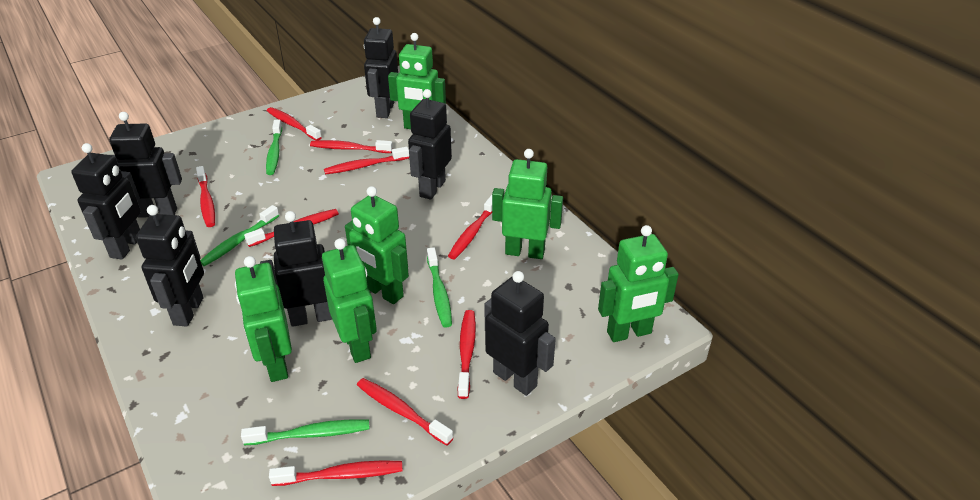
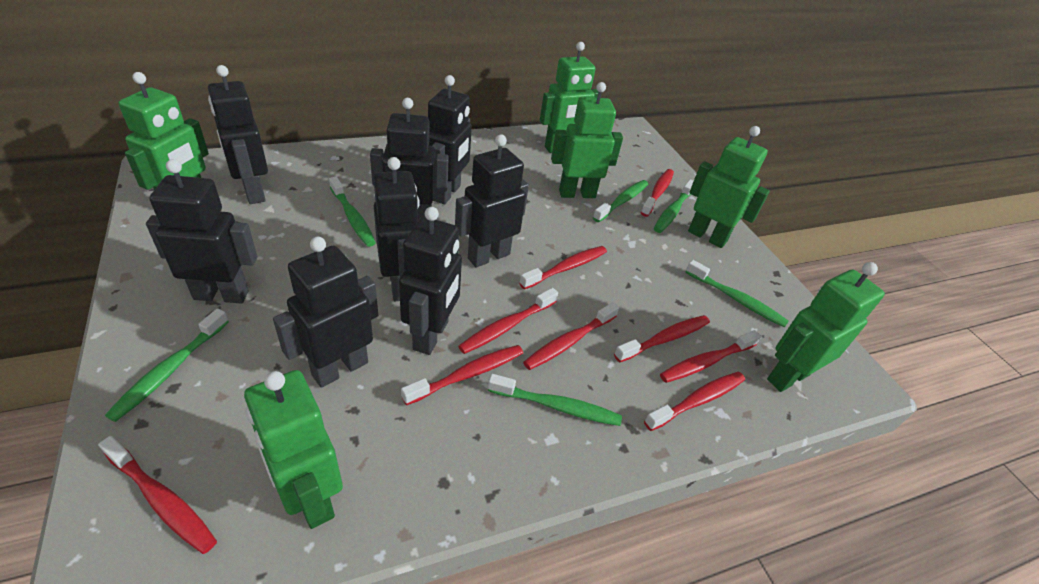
black robot: [71,143,141,260] [109,112,182,218] [136,205,204,327] [260,211,333,327] [364,17,398,118] [408,89,452,200] [485,271,556,396] = 7 -> [146,159,258,303] [208,65,268,204] [273,237,378,388] [370,98,449,221] [374,157,419,301] [399,207,462,355] [428,75,472,204] [455,134,529,267] = 8
green toothbrush: [200,205,279,266] [241,420,369,445] [266,120,282,175] [427,247,452,328] = 4 -> [105,308,229,422] [329,176,376,247] [488,374,622,426] [593,180,648,222] [654,179,694,233] [685,260,789,327] = 6

